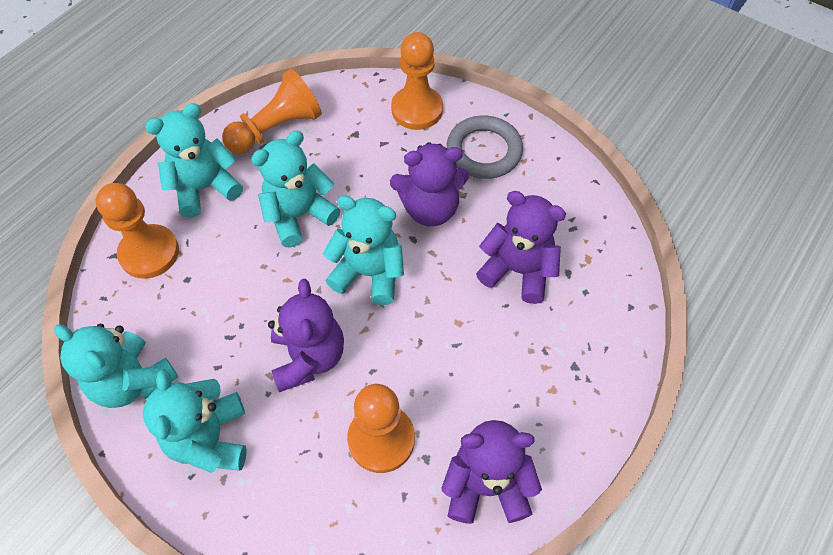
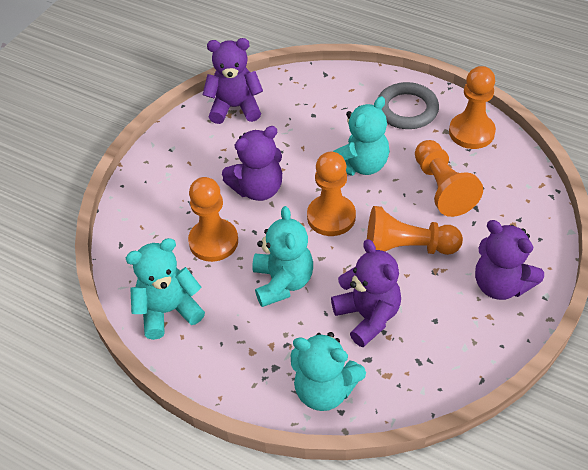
orange pawn: [96,183,179,279] [222,69,322,154] [347,384,415,473] [391,32,443,130] = 4 -> [188,177,238,262] [307,152,356,236] [367,206,463,255] [415,140,483,217] [449,66,496,149] = 5
turquoise teddy bear: [54,324,178,408] [143,369,247,473] [145,103,243,218] [251,131,340,248] [323,195,404,305] = 5 -> [126,238,205,340] [252,206,313,307] [290,332,366,411] [333,96,390,176] = 4

